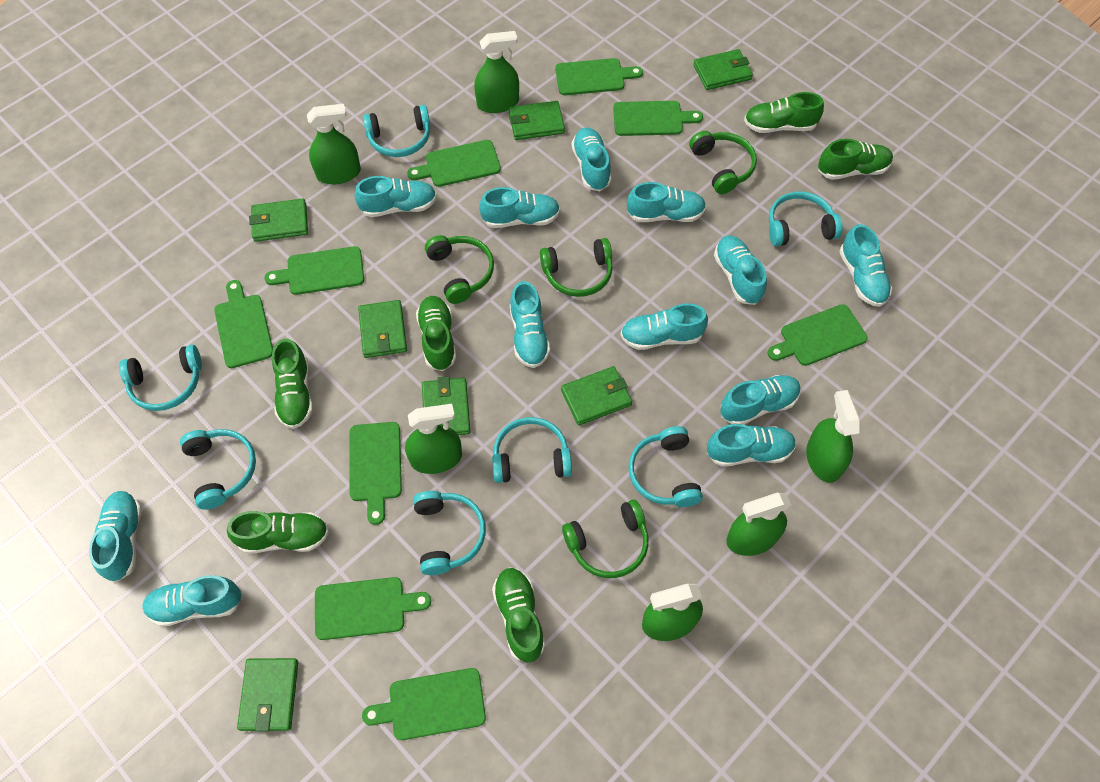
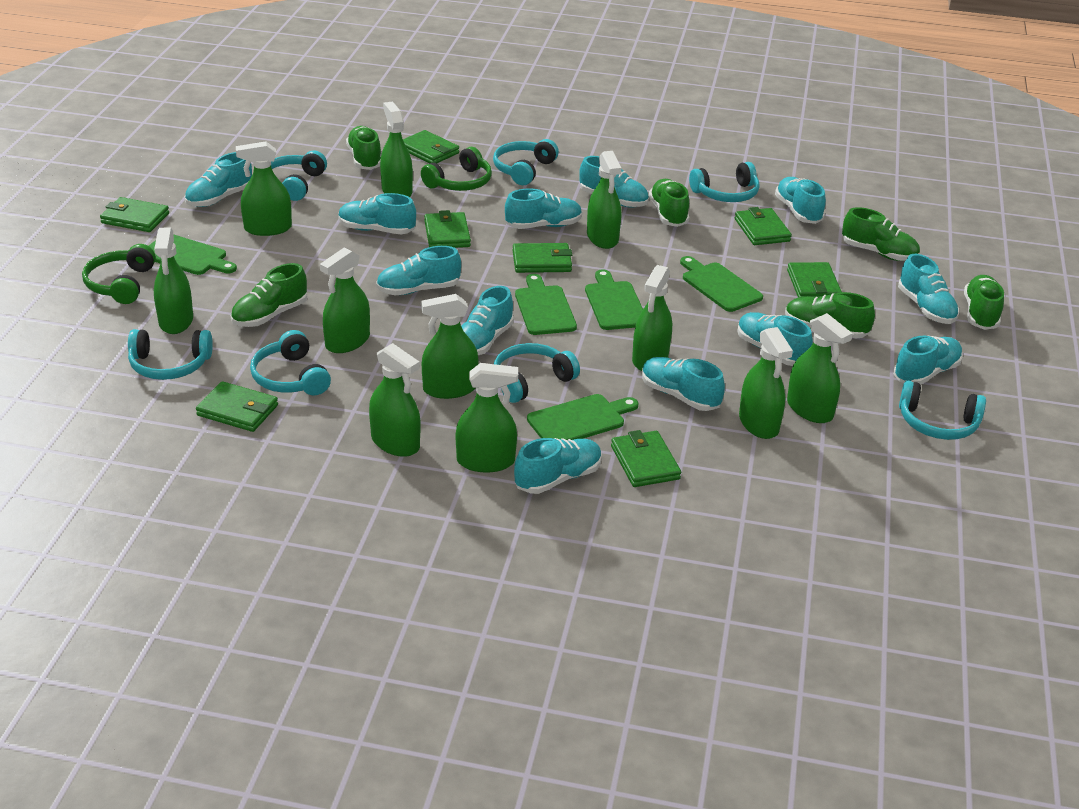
green cutting board: [214,280,273,368] [265,246,364,295] [315,577,431,640] [349,422,402,525] [362,668,486,740] [407,140,501,187] [555,58,643,95] [613,101,703,136] [768,304,867,366] = 9 -> [149,234,237,275] [515,274,577,335] [527,394,639,440] [585,269,643,330] [680,256,763,312] = 5
green headphones: [425,235,494,304] [540,238,613,297] [562,500,649,578] [689,131,757,194] = 4 -> [82,244,156,304] [421,147,492,191] = 2
green spray bottle: [307,104,361,185] [405,404,462,474] [474,31,519,113] [642,584,703,641] [726,493,791,556] [806,390,861,483] = 6 -> [154,228,193,334] [236,141,292,236] [320,247,370,353] [369,343,420,457] [380,102,413,197] [421,294,479,399] [456,363,518,473] [587,151,621,249] [632,265,672,371] [739,327,793,439] [787,313,853,423] = 11
green wallet: [237,658,298,731] [249,198,308,242] [358,300,407,358] [422,376,470,435] [509,101,565,140] [561,366,632,425] [693,49,753,90] = 7 -> [100,197,169,232] [196,381,278,432] [403,130,459,164] [424,210,471,248] [513,243,572,273] [611,430,681,487] [735,207,792,245] [787,262,842,298] = 8

